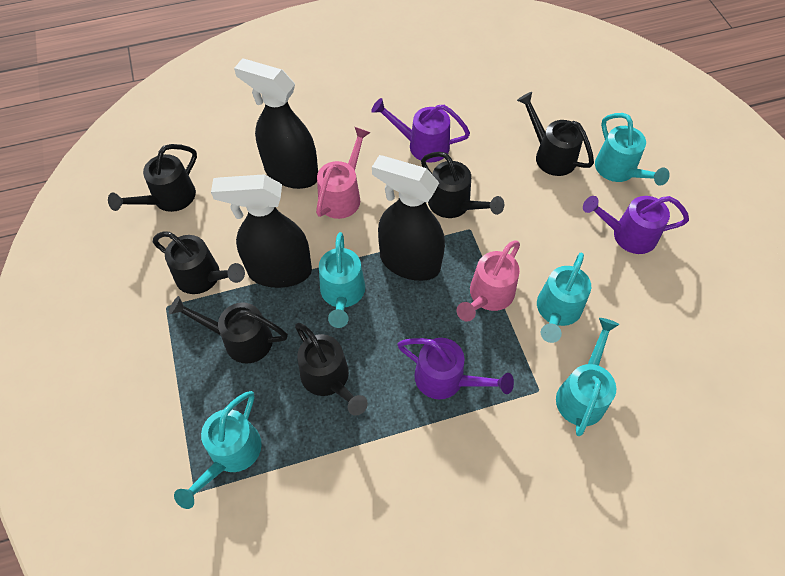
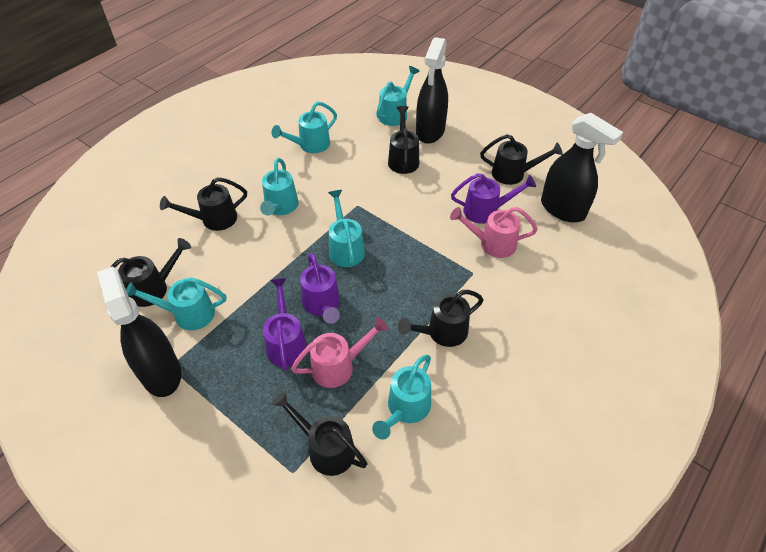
turquoise watering can: [174,391,262,509] [319,232,365,328] [537,253,591,343] [556,318,619,436] [595,113,670,186] = 5 -> [126,277,226,330] [260,158,299,216] [272,101,337,153] [328,190,365,267] [372,355,431,440] [376,66,420,126] = 6

